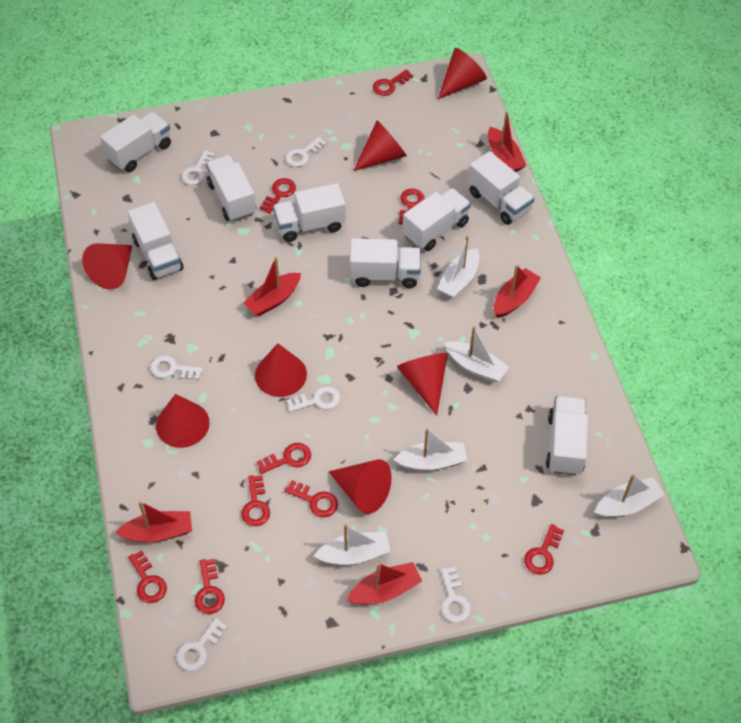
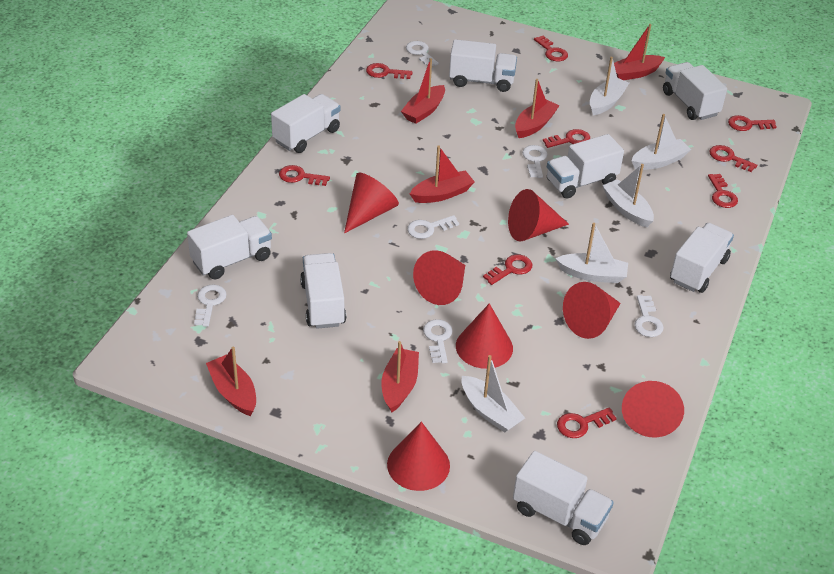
red boat: [115,501,192,543] [243,257,301,316] [347,562,422,605] [488,111,527,172] [494,265,541,318] = 5 -> [206,346,256,416] [381,341,419,413] [401,58,445,124] [410,146,474,203] [515,79,559,138] [614,24,665,80] = 6

